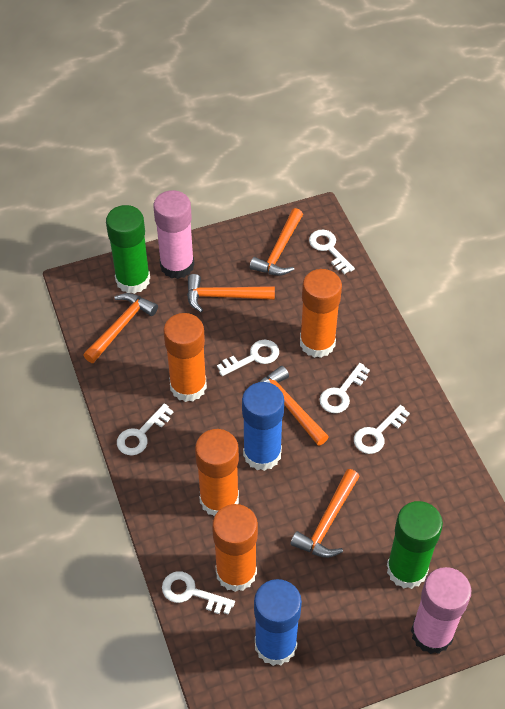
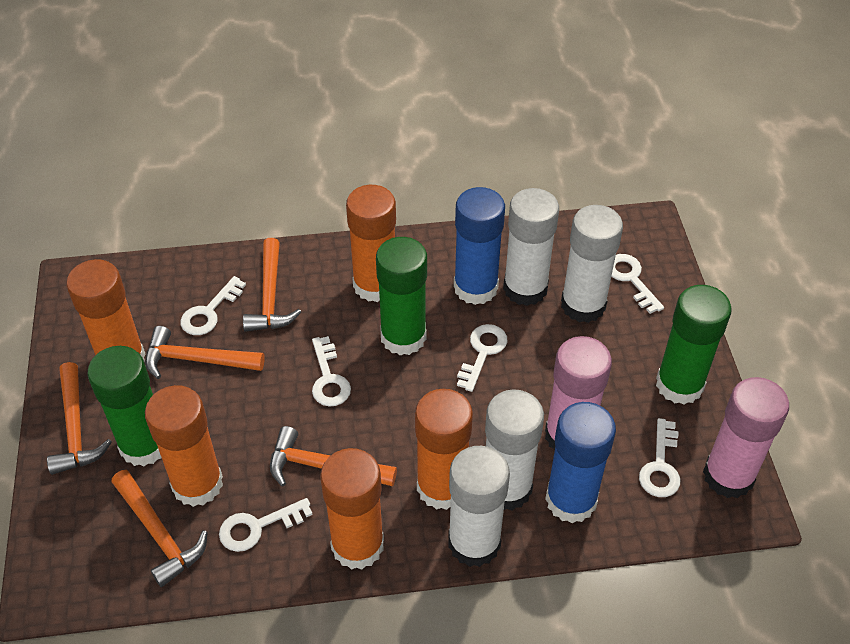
green glue stick: [106,205,150,294] [387,501,443,589] = 2 -> [87,346,161,466] [376,237,427,355] [656,285,732,405] = 3
orange glue stick: [163,313,207,402] [195,429,239,516] [212,504,258,592] [300,269,342,358] = 4 -> [66,259,145,362] [145,385,223,507] [320,448,384,570] [346,185,396,302] [415,389,473,510] = 5
white glue stick: none = 0 -> [448,446,510,567] [485,389,544,511] [503,188,559,306] [561,205,623,323] = 4

